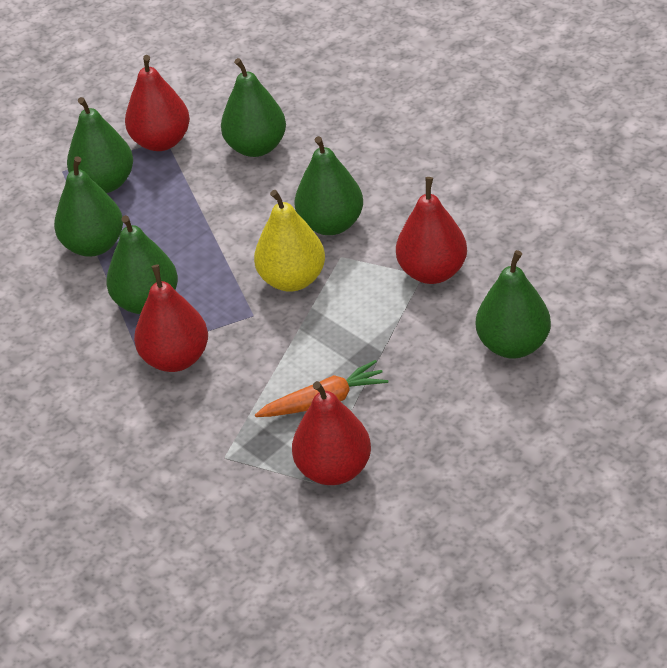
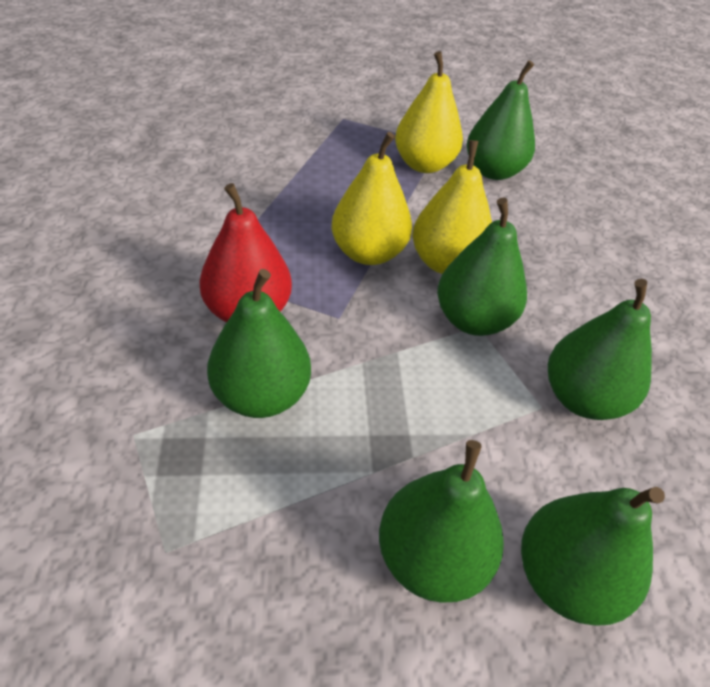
orange carrot: [255,360,388,417] = 1 -> none = 0
red pear: [125,55,190,151] [134,264,208,372] [292,381,371,485] [396,177,467,284] = 4 -> [199,183,292,323] = 1
yellow pear: [254,190,325,292] = 1 -> [331,132,412,265] [395,51,463,173] [412,140,492,274] = 3

